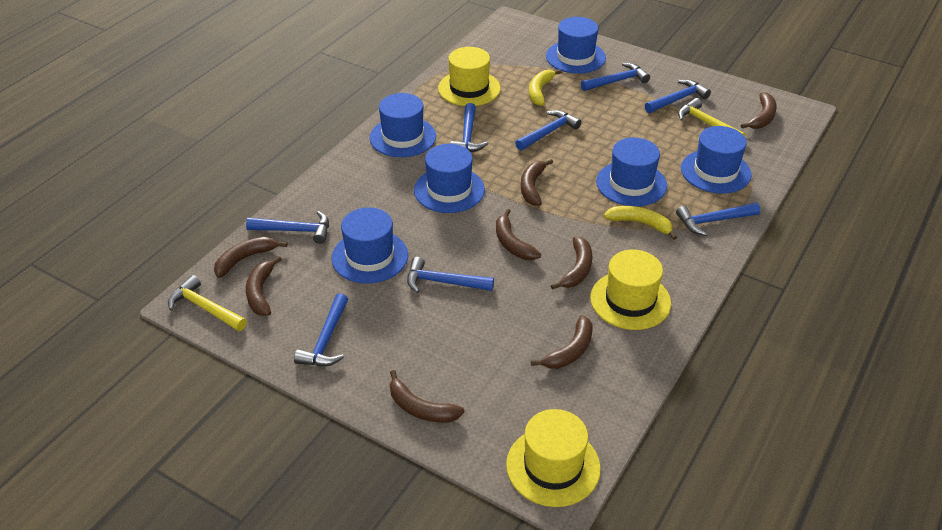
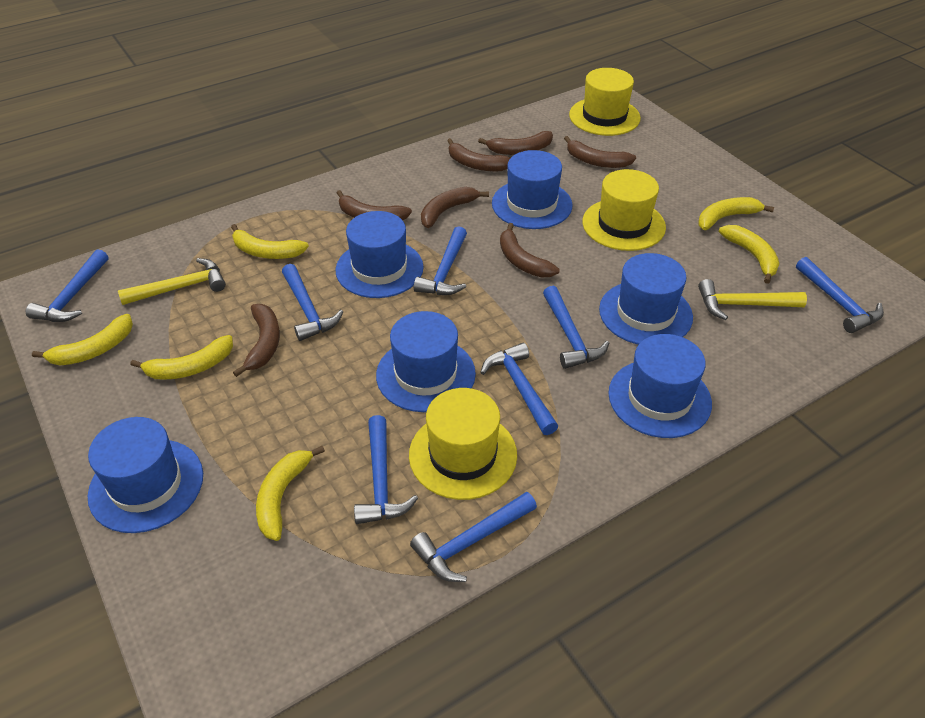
brown banana: [214,237,287,278] [246,256,282,316] [390,370,464,423] [496,209,541,260] [521,159,553,206] [531,315,593,369] [551,236,592,290] [741,92,777,129] = 8 -> [233,304,280,377] [337,190,412,220] [421,187,489,228] [447,138,510,172] [478,131,553,155] [500,223,560,278] [564,136,636,168] = 7
yellow banana: [529,69,562,106] [604,206,677,240] = 2 -> [32,314,133,366] [130,335,233,380] [231,224,309,259] [256,446,325,541] [698,197,774,230] [719,225,780,284] = 6

